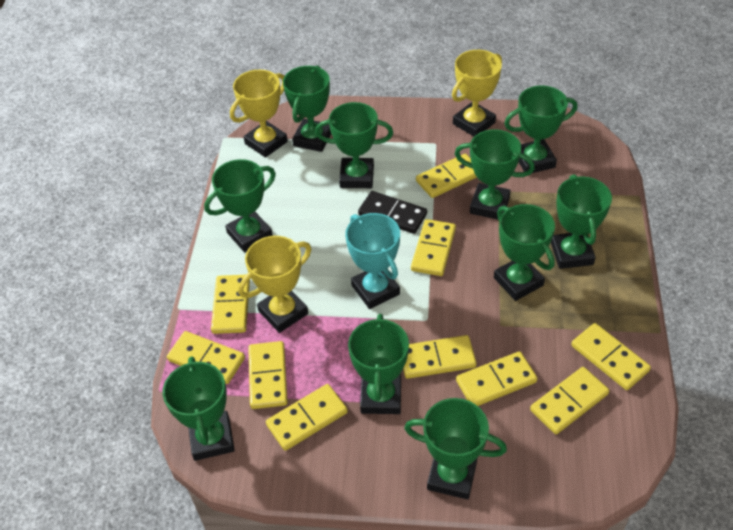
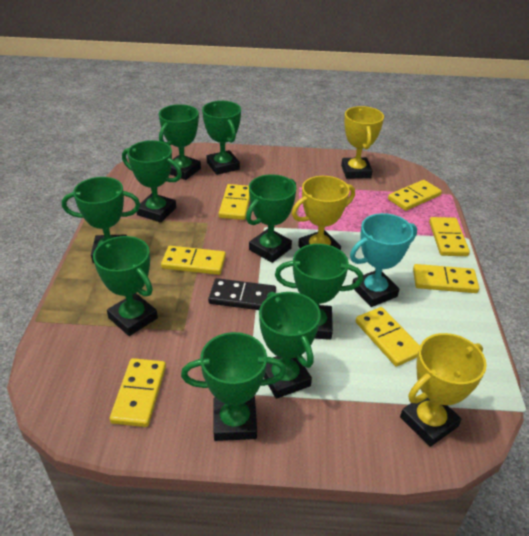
green trophy: [163,356,235,461] [204,159,276,252] [283,65,331,152] [315,102,393,188] [348,314,409,414] [404,398,507,499] [455,129,535,220] [494,204,555,301] [504,86,577,173] [551,174,612,269] = 10 -> [62,177,140,263] [93,236,158,336] [122,140,182,223] [159,104,201,180] [181,332,287,441] [202,101,241,175] [246,174,296,263] [259,292,321,399] [275,244,363,340] = 9
yellow domino: [167,331,245,384] [211,274,250,334] [248,341,288,409] [266,384,348,451] [403,335,477,379] [411,219,456,276] [416,154,477,198] [456,351,538,406] [530,367,609,434] [571,323,651,390] = 10 -> [110,358,166,427] [161,246,226,275] [219,184,250,220] [356,307,420,367] [388,180,442,211] [413,264,479,293] [429,217,470,256] = 7

